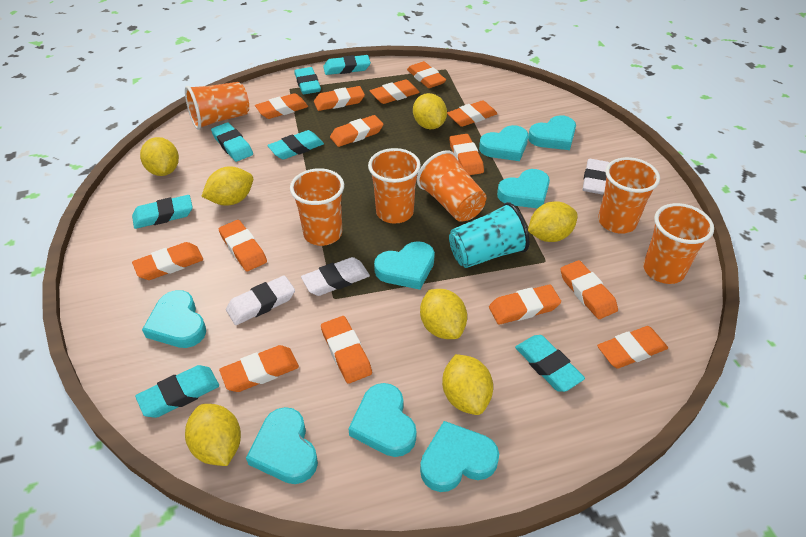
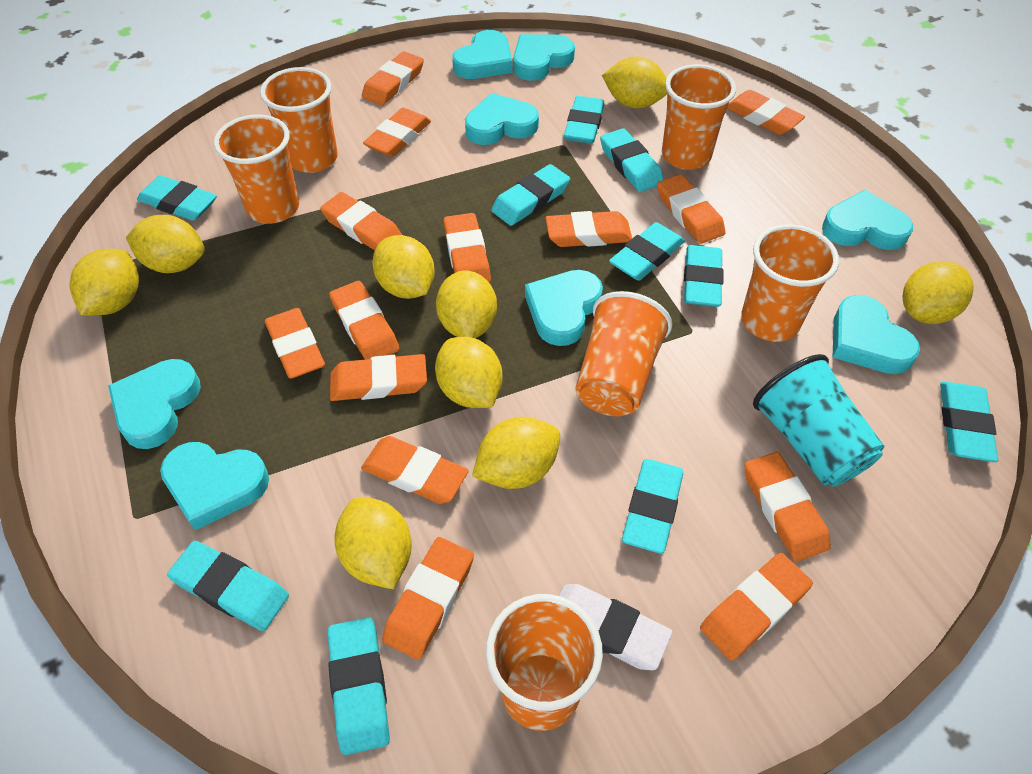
turquoise eraser: [132,195,193,229] [135,365,219,418] [211,122,253,162] [267,130,324,160] [294,67,321,94] [323,55,371,75] [515,335,585,392] = 7 -> [137,175,217,221] [167,541,289,631] [327,617,390,755] [491,164,570,226] [564,96,605,144] [600,128,664,192] [609,222,685,281] [622,459,683,554] [684,245,724,307] [940,382,998,462] = 10
white eraser: [226,275,295,325] [301,257,370,296] [582,159,610,195] = 3 -> [558,584,672,670] = 1
yellow lemon: [140,137,179,176] [185,404,241,466] [201,166,253,206] [413,93,447,129] [420,289,467,339] [442,354,493,415] [528,201,578,242] = 7 -> [70,249,139,316] [126,215,205,273] [334,497,412,589] [372,235,435,299] [435,337,503,408] [436,270,497,338] [472,417,560,489] [602,56,667,108] [902,261,974,324] = 9

